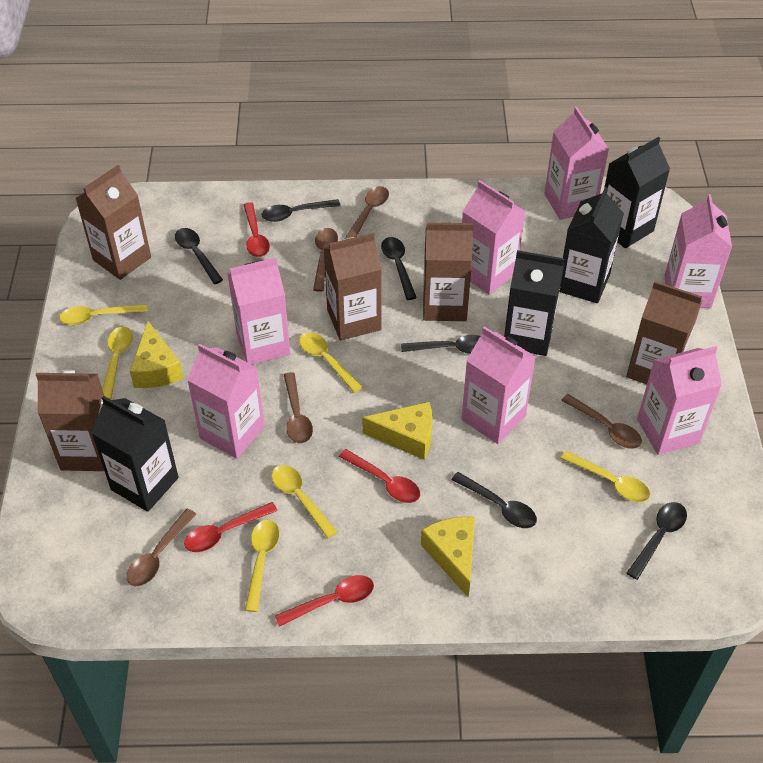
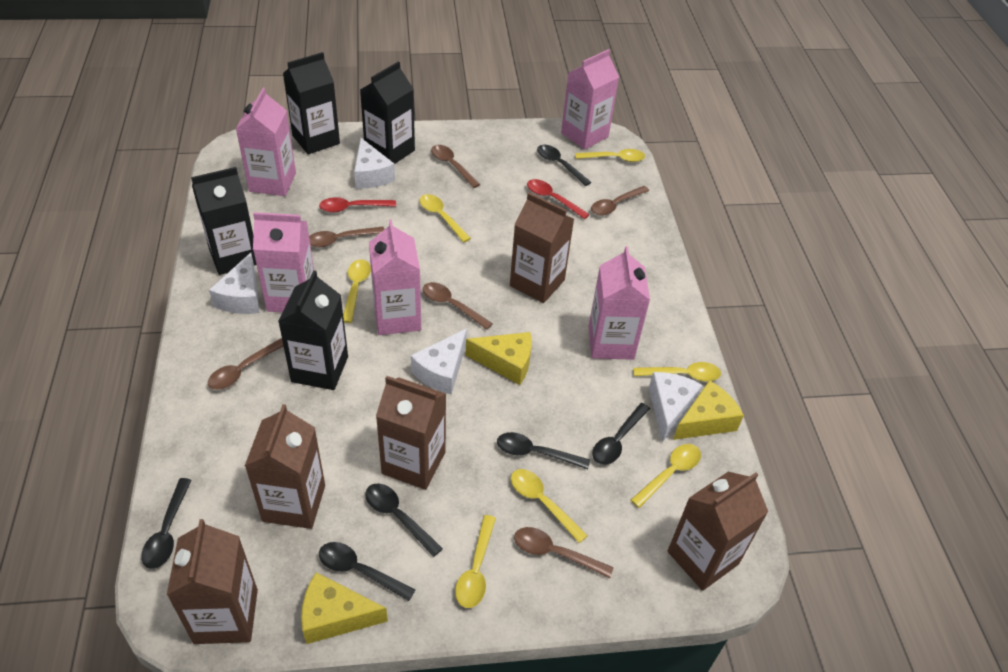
brown spoon: [126,509,196,586] [284,372,313,443] [313,228,338,292] [345,186,389,239] [561,394,642,449] = 5 -> [208,338,283,390] [309,227,385,247] [423,282,493,330] [431,145,480,188] [514,527,614,578] [591,186,649,216] = 6
pink carton: [187,343,265,459] [227,258,290,365] [462,180,525,295] [462,326,536,444] [544,107,609,220] [637,346,722,455] [664,194,732,308] = 7 -> [236,88,296,196] [253,212,314,312] [369,220,421,335] [561,49,619,150] [588,246,650,360] = 5
red spoon: [184,502,278,552] [244,202,270,257] [275,575,374,627] [339,449,420,503] = 4 -> [319,197,396,212] [527,179,590,219] = 2
white cheese: none = 0 -> [209,253,260,314] [354,138,395,189] [411,328,467,395] [649,372,703,442] = 4
yellow spoon: [59,304,147,325] [102,327,133,399] [245,519,280,612] [272,465,337,539] [299,332,363,393] [561,451,650,502] = 6 -> [343,259,371,323] [419,194,471,242] [455,515,496,608] [511,469,588,543] [575,149,645,162] [631,444,701,508] [633,362,721,381] = 7

